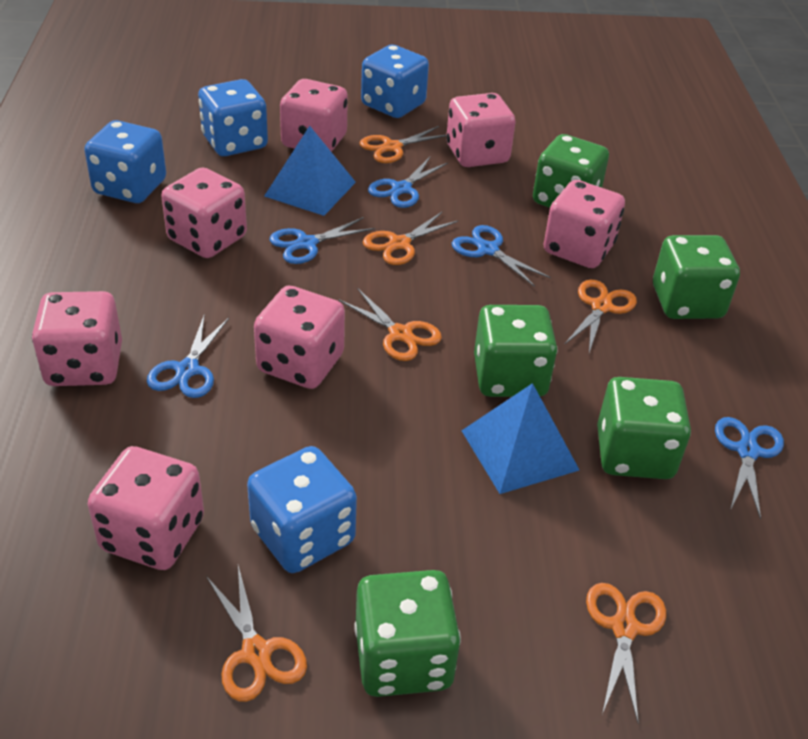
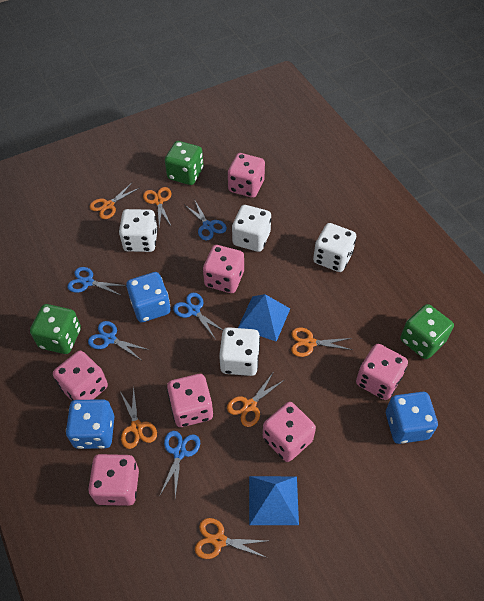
blue dice: [84,120,166,203] [198,79,268,156] [247,446,357,573] [361,45,429,118] = 4 -> [66,399,115,449] [126,272,171,322] [386,392,438,444] = 3
green dice: [354,570,461,697] [474,305,558,397] [533,134,609,208] [597,377,691,479] [653,235,740,319] = 5 -> [30,304,81,354] [165,141,203,185] [400,304,454,359] = 3
white dice: none = 0 -> [119,209,158,252] [219,327,260,376] [232,205,271,252] [313,223,356,272] = 4

